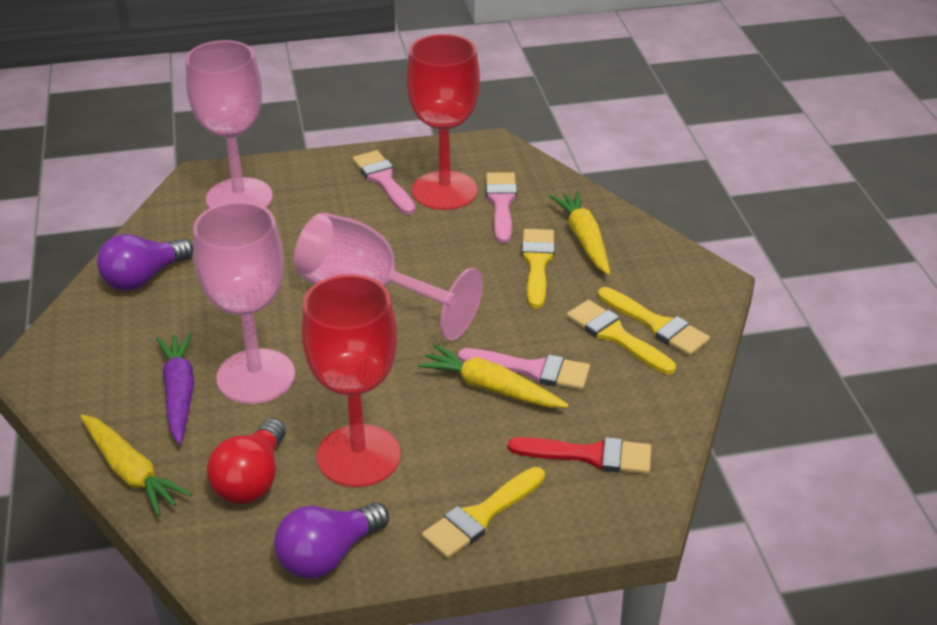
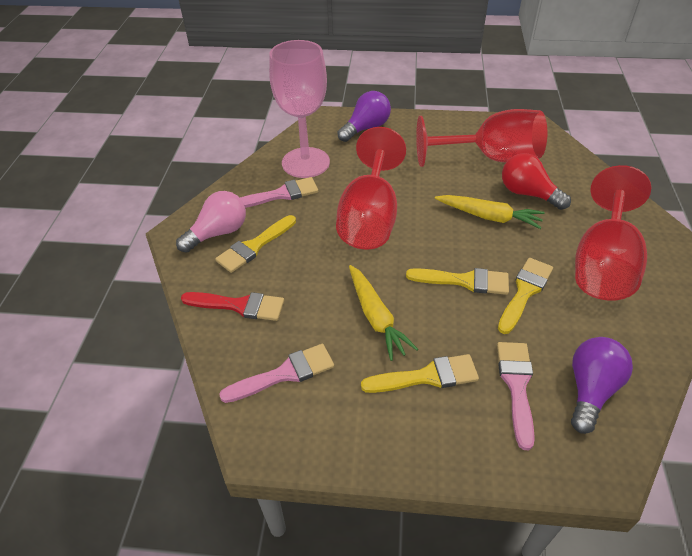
pink goblet: [186,40,273,208] [193,201,295,404] [294,212,483,341] = 3 -> [269,40,330,178] = 1
pink light bulb: none = 0 -> [176,191,246,253] = 1
purple carrot: [156,332,194,445] = 1 -> none = 0
red goblet: [301,274,400,487] [406,34,480,210] = 2 -> [336,127,406,250] [416,109,547,167] [575,165,651,301] = 3
yellow carrot: [80,414,192,516] [418,344,568,408] [549,191,610,275] = 3 -> [349,265,418,361] [435,195,545,229] = 2

